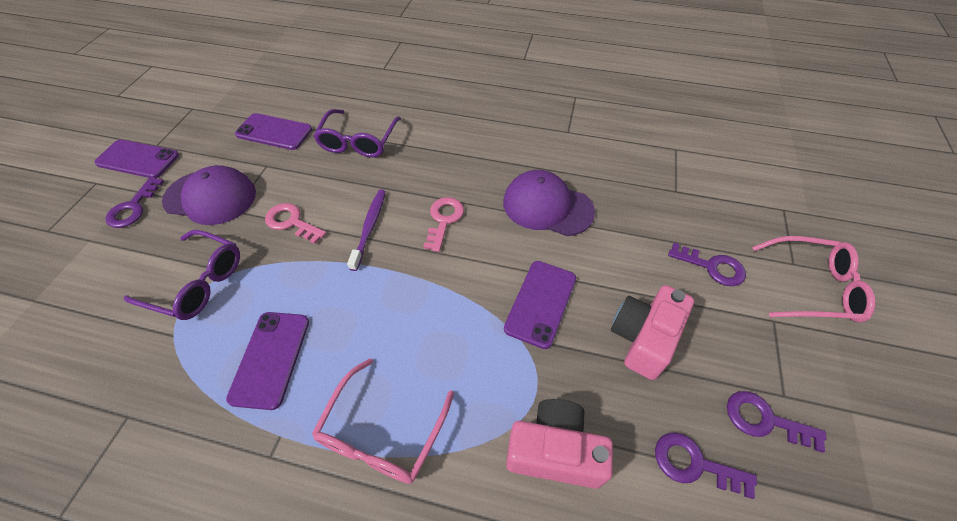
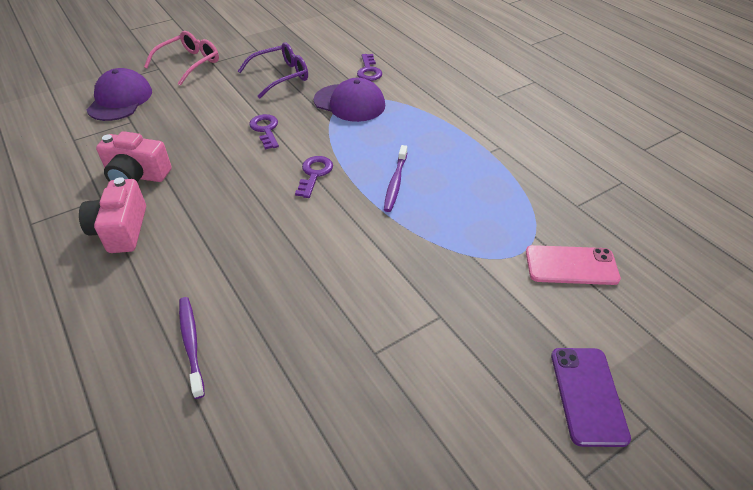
pink glasses: [312,358,454,484] [752,236,875,322] = 2 -> [144,31,219,86] = 1
pink key: [265,203,326,244] [423,197,464,252] = 2 -> none = 0
pink phone: none = 0 -> [526,245,621,285] = 1
purple glasses: [123,230,240,320] [314,109,401,157] = 2 -> [238,42,308,98] = 1
purple key: [105,177,164,228] [655,432,757,499] [668,243,746,286] [727,391,827,453] = 4 -> [249,114,279,150] [295,156,333,198] [357,54,382,81] = 3
purple phone: [94,139,179,178] [226,312,309,410] [235,113,312,150] [504,261,576,349] = 4 -> [551,348,631,447] = 1
purple toothbrush: [347,190,386,271] = 1 -> [179,297,205,399] [384,145,407,212] = 2

